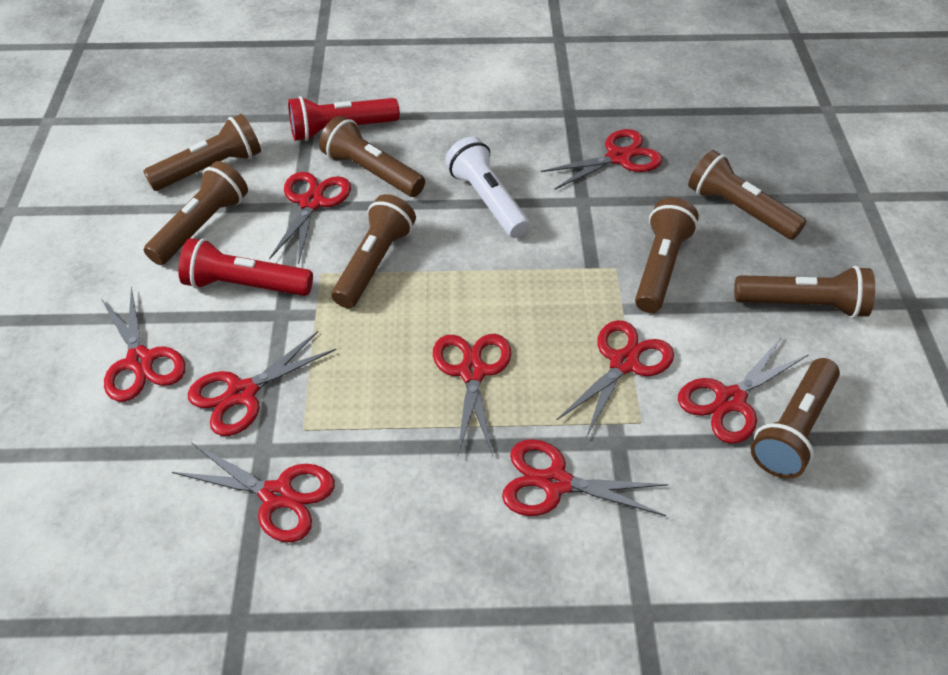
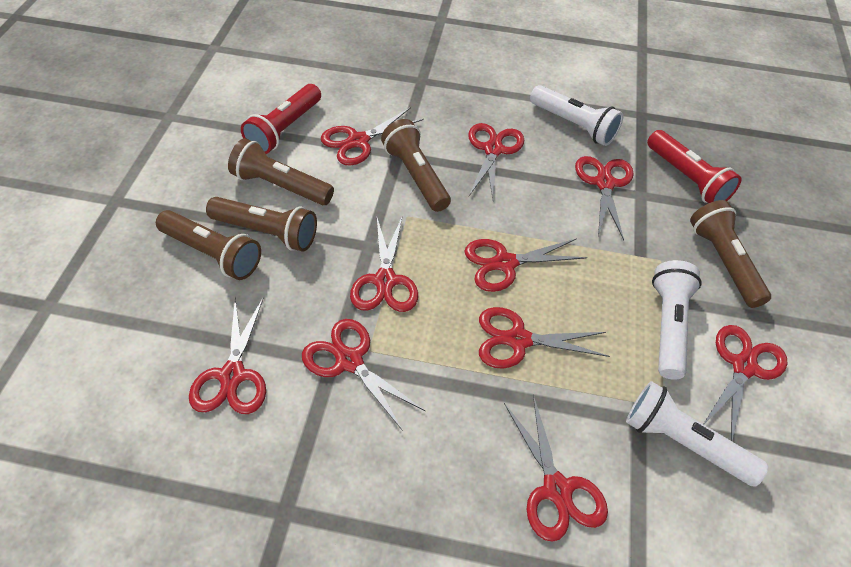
brown flashlight: [143,114,261,191] [144,161,248,265] [319,116,425,197] [332,194,416,308] [635,198,699,313] [688,150,807,240] [734,266,875,318] [751,358,840,479] = 8 -> [156,210,261,280] [206,197,317,252] [228,138,334,205] [381,119,451,212] [690,200,771,308] = 5
red scissors: [101,287,186,402] [172,443,335,542] [188,331,337,436] [269,172,351,265] [433,334,511,456] [502,439,668,516] [541,129,663,190] [556,320,674,438] [678,338,808,443] = 9 -> [189,297,266,414] [302,319,425,431] [321,107,424,166] [350,215,418,312] [464,238,587,292] [468,123,524,200] [479,307,610,369] [504,395,608,542] [575,156,634,240] [704,325,788,441] = 10
white flashlight: [445,136,530,238] = 1 -> [530,85,623,146] [626,381,768,487] [652,260,702,380] = 3

